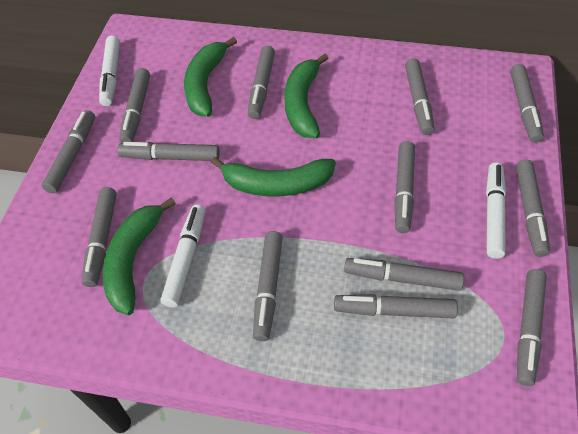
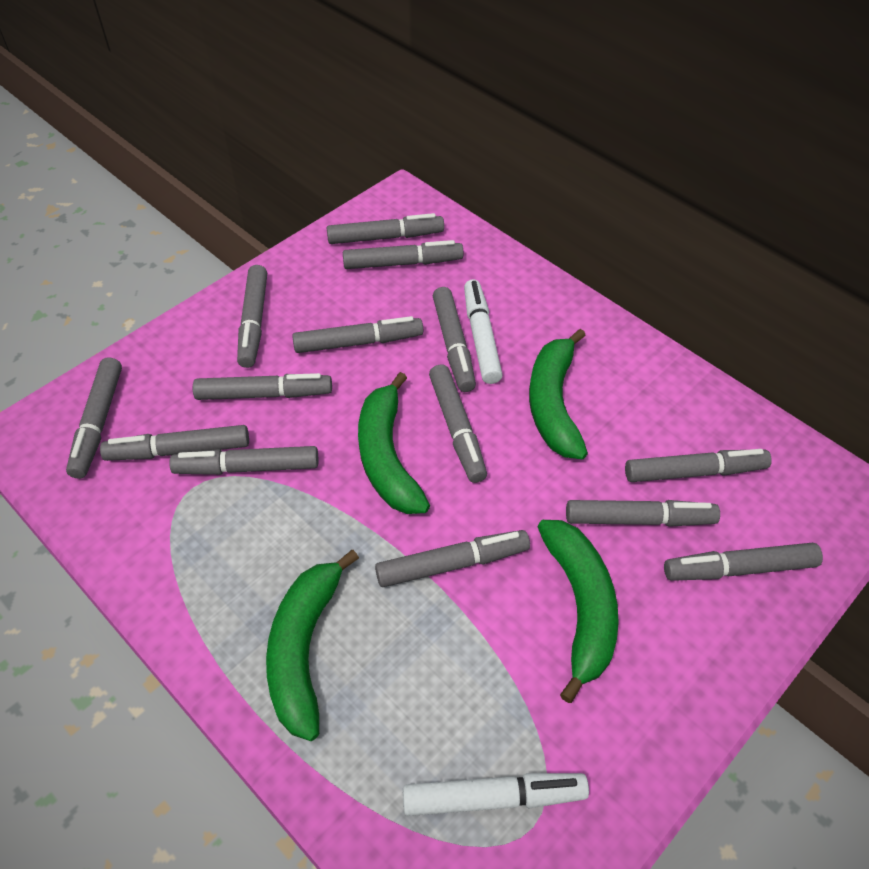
grey marker: [42,110,95,193] [81,187,116,287] [117,142,220,161] [119,68,150,143] [247,46,275,119] [253,231,283,341] [334,294,458,318] [344,258,464,291] [394,141,415,233] [405,58,434,135] [510,64,544,143] [516,160,550,257] [517,269,547,386] = 13 -> [66,357,122,479] [100,425,249,461] [169,446,318,475] [193,373,332,400] [237,265,267,368] [292,316,423,353] [327,213,444,244] [343,240,464,269] [375,530,530,587] [429,364,487,483] [433,287,476,392] [566,500,720,527] [625,449,772,482] [664,543,823,581] = 14
white marker: [99,35,120,106] [161,204,205,307] [486,163,506,259] = 3 -> [403,773,589,816] [464,279,503,384] = 2

